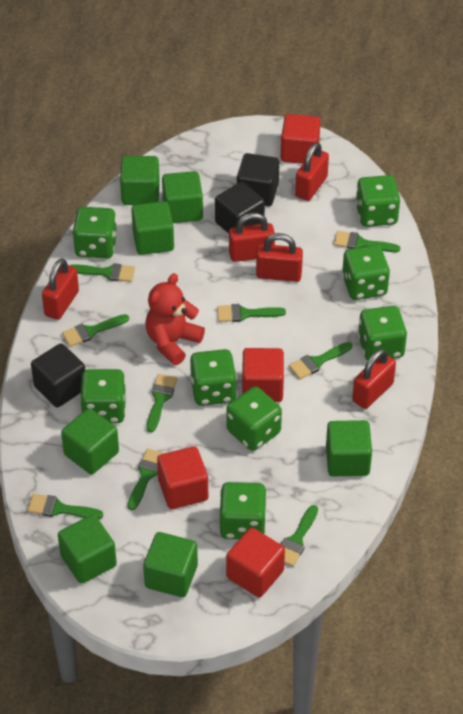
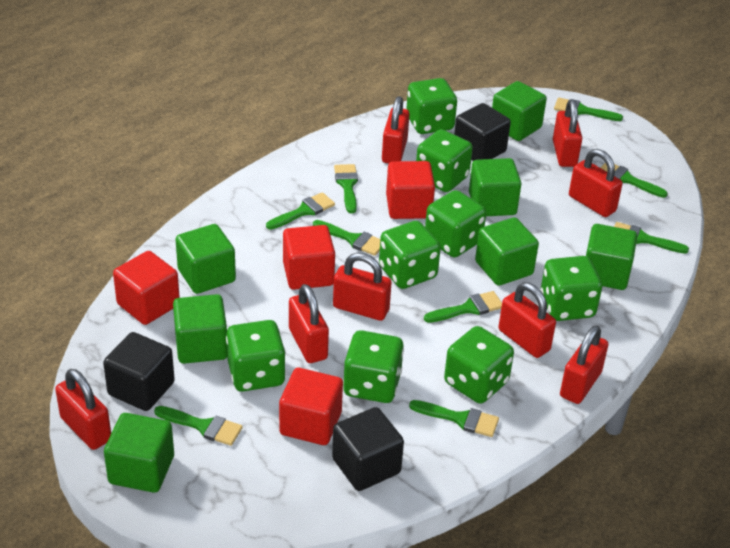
red padlock: [42,259,79,320] [229,213,275,262] [256,233,303,282] [295,142,329,201] [352,349,396,409] = 5 -> [55,369,111,450] [289,284,329,363] [333,253,392,321] [382,96,410,163] [498,282,556,358] [553,99,582,167] [560,325,609,404] [569,149,623,217] = 8
red teddy bear: [145,273,205,365] = 1 -> none = 0

